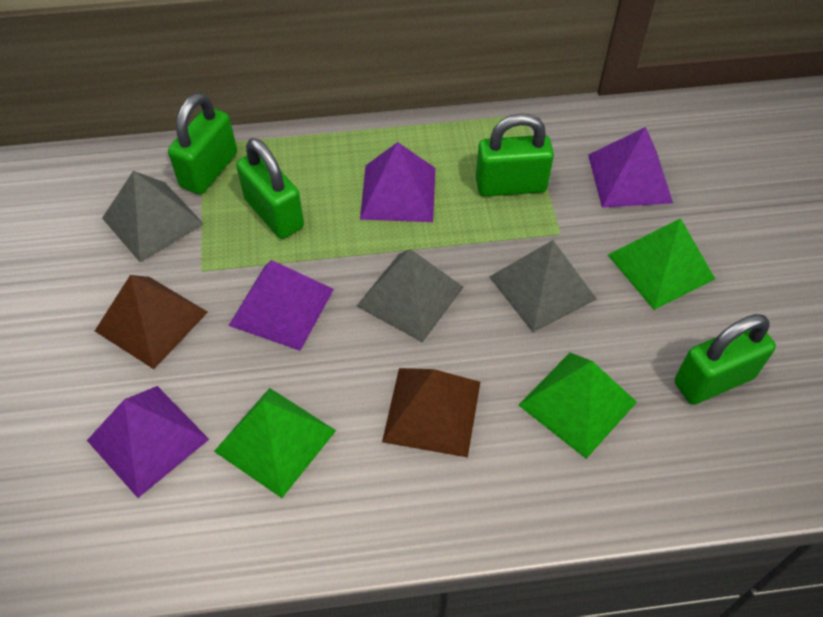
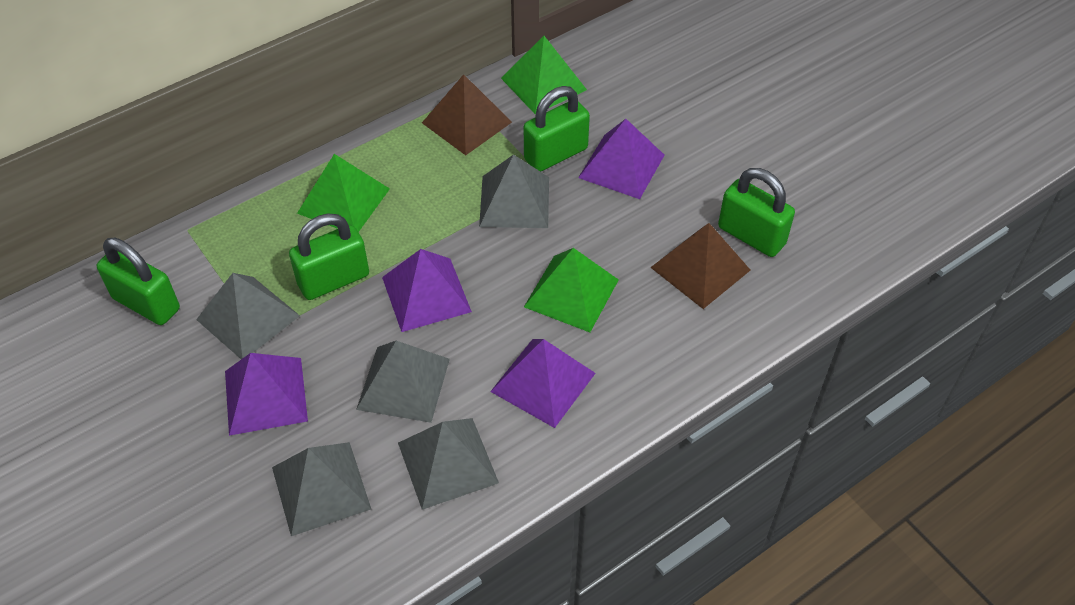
grey pyramid: [102,171,204,262] [357,249,464,343] [489,240,597,332] = 3 -> [196,273,300,359] [272,442,371,536] [356,341,450,423] [398,418,499,510] [479,155,549,228] = 5

